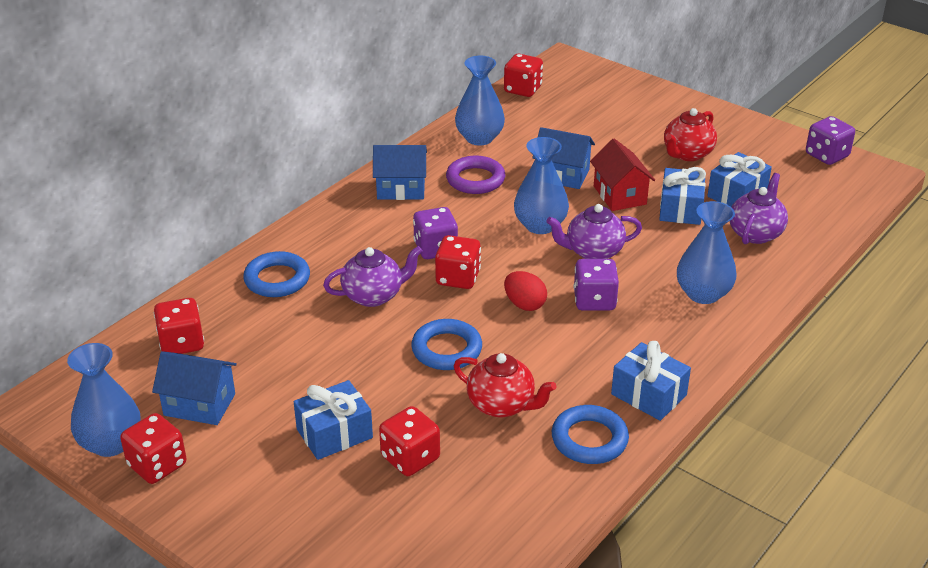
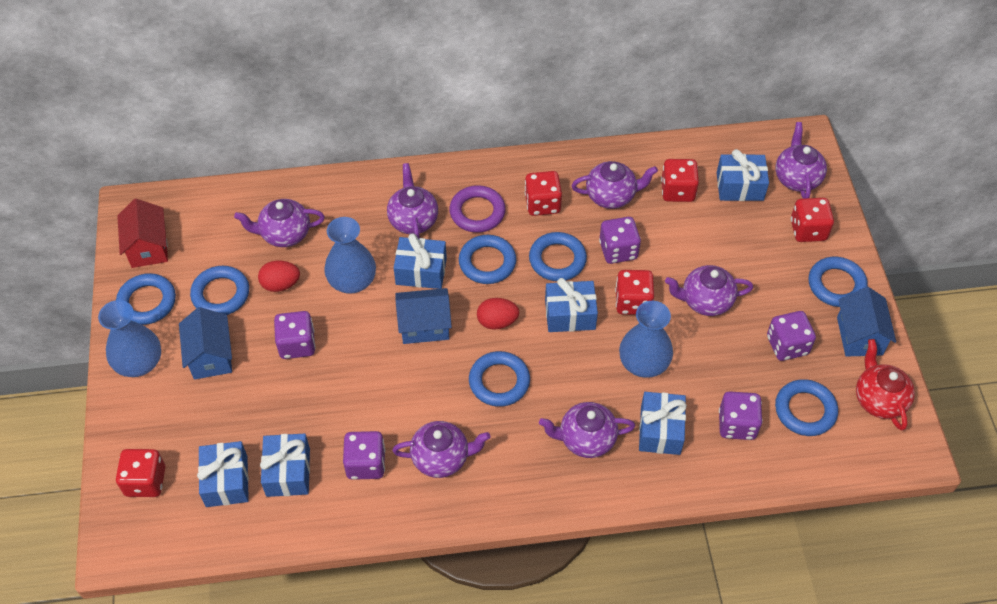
blue gift: [294,380,373,460] [611,341,691,421] [659,167,706,225] [707,152,772,207] = 4 -> [197,441,249,507] [260,434,310,497] [394,233,447,289] [545,278,598,332] [639,392,687,455] [717,149,769,201] = 6
blue ring: [243,251,310,297] [411,319,482,370] [552,405,629,464] = 3 -> [116,273,176,325] [190,266,249,315] [459,235,516,284] [469,351,530,407] [529,232,587,281] [775,379,838,436] [809,257,868,307] = 7
blue vase: [67,343,141,457] [455,56,505,146] [514,137,569,234] [677,201,737,304] = 4 -> [98,300,161,377] [324,217,376,294] [619,301,673,378] = 3
purple dice: [413,207,458,259] [573,259,619,311] [806,116,855,165] = 3 -> [274,311,316,359] [343,431,385,480] [599,217,641,264] [719,391,763,440] [767,311,816,361] = 5
purple teapot: [323,246,423,307] [546,204,642,259] [730,173,788,245] = 3 -> [234,199,325,247] [387,163,438,239] [392,421,490,478] [539,402,635,458] [572,161,658,209] [665,265,753,316] [775,122,827,199] = 7
red egg: [504,271,547,311] = 1 -> [258,260,300,292] [477,298,519,330] = 2
red teapot: [454,353,556,417] [664,108,717,161] = 2 -> [856,339,915,430] = 1

